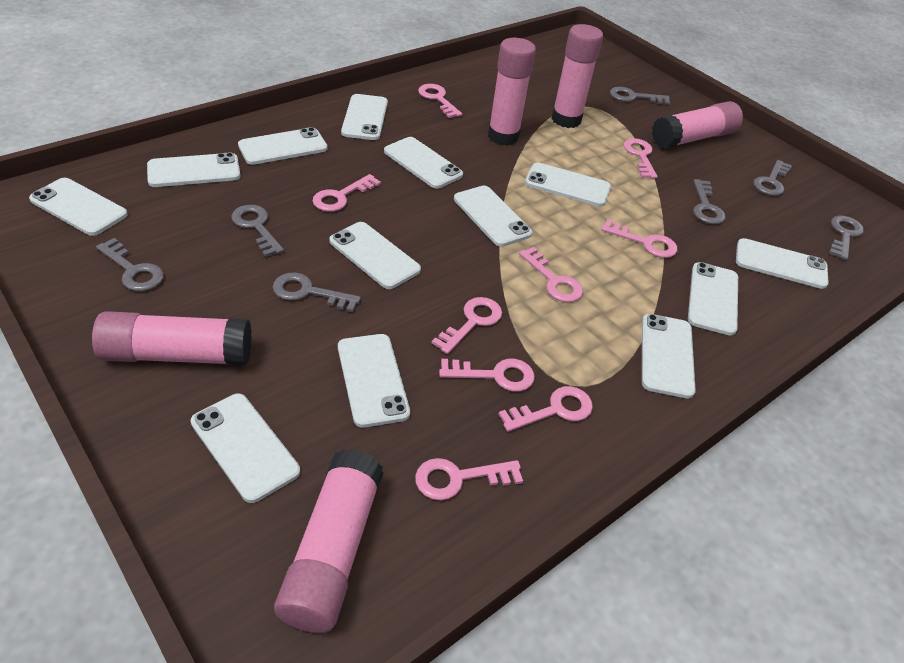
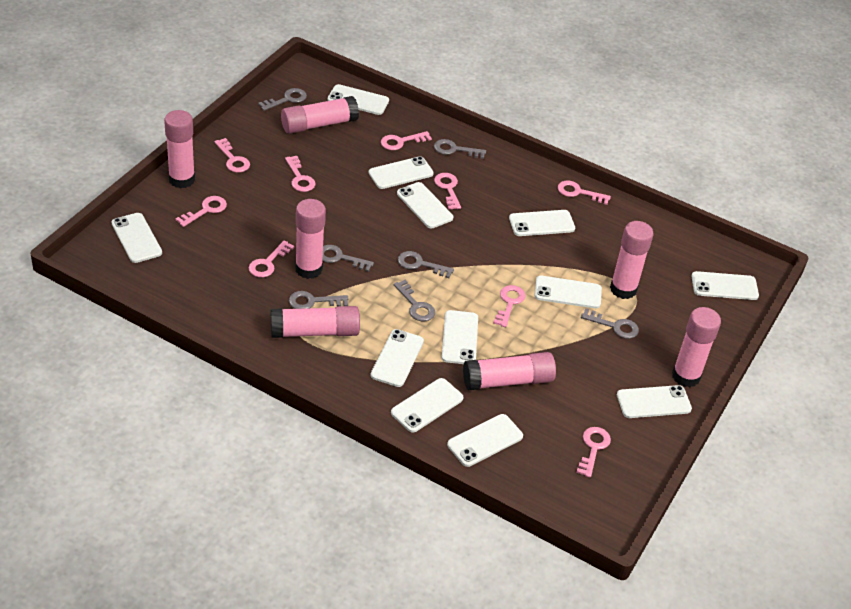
pink glue stick: [92,311,252,366] [274,449,383,633] [488,38,536,146] [551,24,603,128] [652,101,743,149] = 5 -> [164,110,195,188] [271,306,360,338] [281,96,359,134] [295,199,326,279] [463,352,556,390] [610,221,654,299] [672,307,721,388] = 7
white phone: [29,178,128,236] [147,152,241,187] [191,394,300,503] [238,127,328,165] [329,222,421,289] [338,334,410,428] [341,94,388,140] [384,137,463,189] [454,186,532,247] [525,163,611,207] [642,314,696,399] [688,262,738,335] [736,238,829,289] = 13 -> [112,213,162,263] [328,84,389,115] [369,156,434,189] [370,329,424,387] [391,378,463,433] [397,182,453,228] [442,310,478,364] [447,414,523,467] [509,210,575,236] [534,276,602,309] [617,385,692,418] [691,271,759,300] = 12

